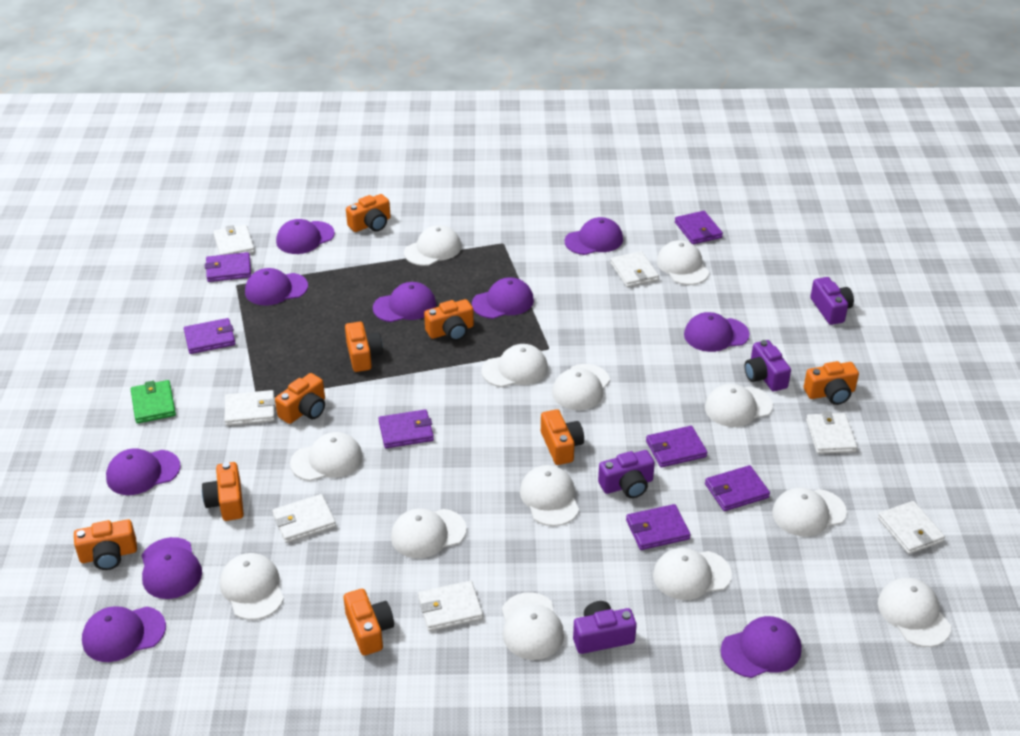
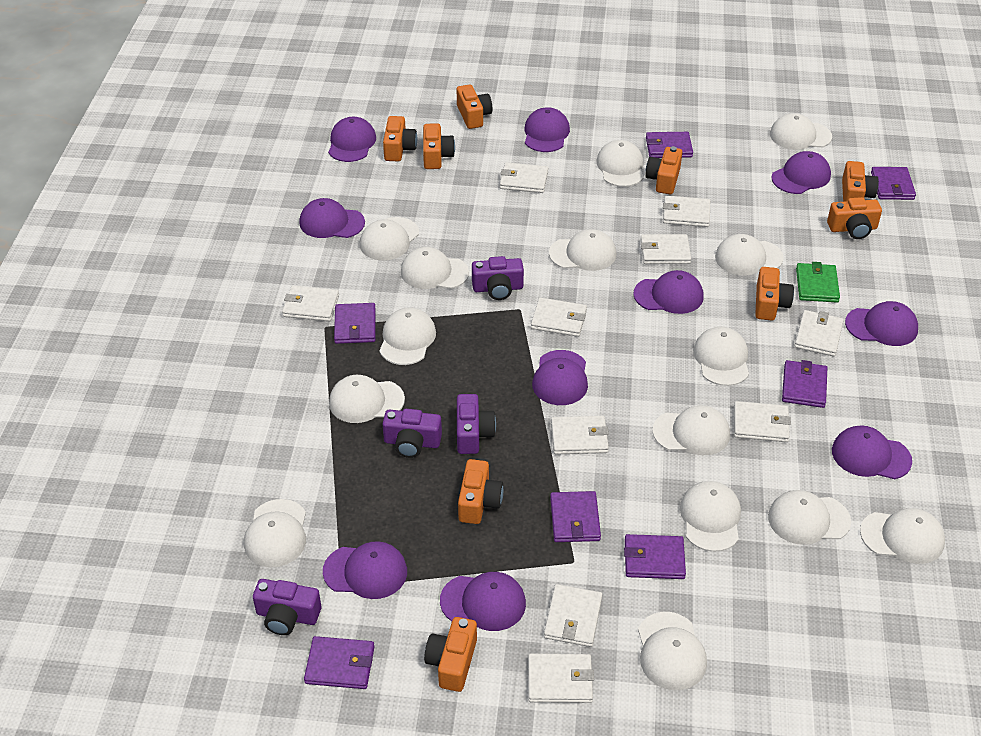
white cap: [220,553,284,620] [290,432,363,481] [391,508,467,558] [404,225,461,266] [481,344,548,387] [502,592,564,660] [520,465,579,526] [552,364,610,410] [653,548,732,600] [657,240,709,285] [705,384,773,427] [772,488,847,536] [878,578,951,647] = 13 -> [244,499,306,567] [329,375,405,423] [360,217,419,261] [379,307,436,365] [401,247,469,289] [549,229,616,271] [596,140,644,187] [638,612,707,690] [652,405,730,455] [680,481,741,552] [693,327,749,386] [715,234,784,276] [768,490,851,545] [770,113,832,150] [860,508,945,564] = 15
white wallet: [213,225,255,255] [225,390,275,426] [272,494,336,543] [418,581,483,631] [610,251,659,287] [806,411,857,454] [878,501,945,554] = 7 -> [282,285,339,321] [500,162,548,193] [528,653,594,703] [531,298,587,337] [544,584,602,647] [551,416,609,455] [640,234,691,264] [663,195,710,227] [734,401,791,442] [795,310,844,357] = 10

